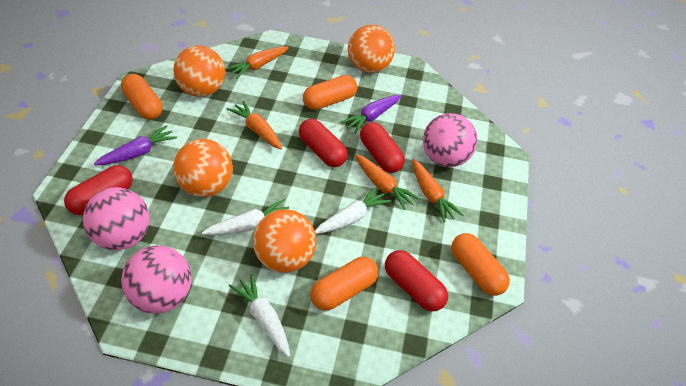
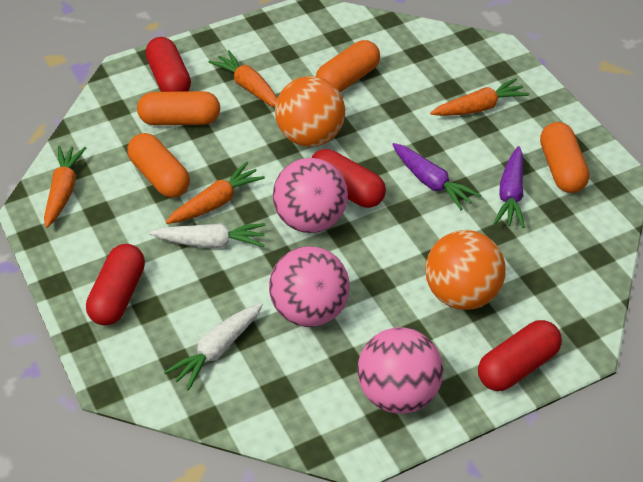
orange ball: [173,46,225,97] [173,139,233,197] [253,209,316,273] [348,25,395,73] = 4 -> [275,76,345,147] [425,230,506,310] = 2
white carrot: [202,199,289,235] [229,274,290,357] [315,187,391,234] = 3 -> [149,223,265,248] [164,303,263,391] = 2

